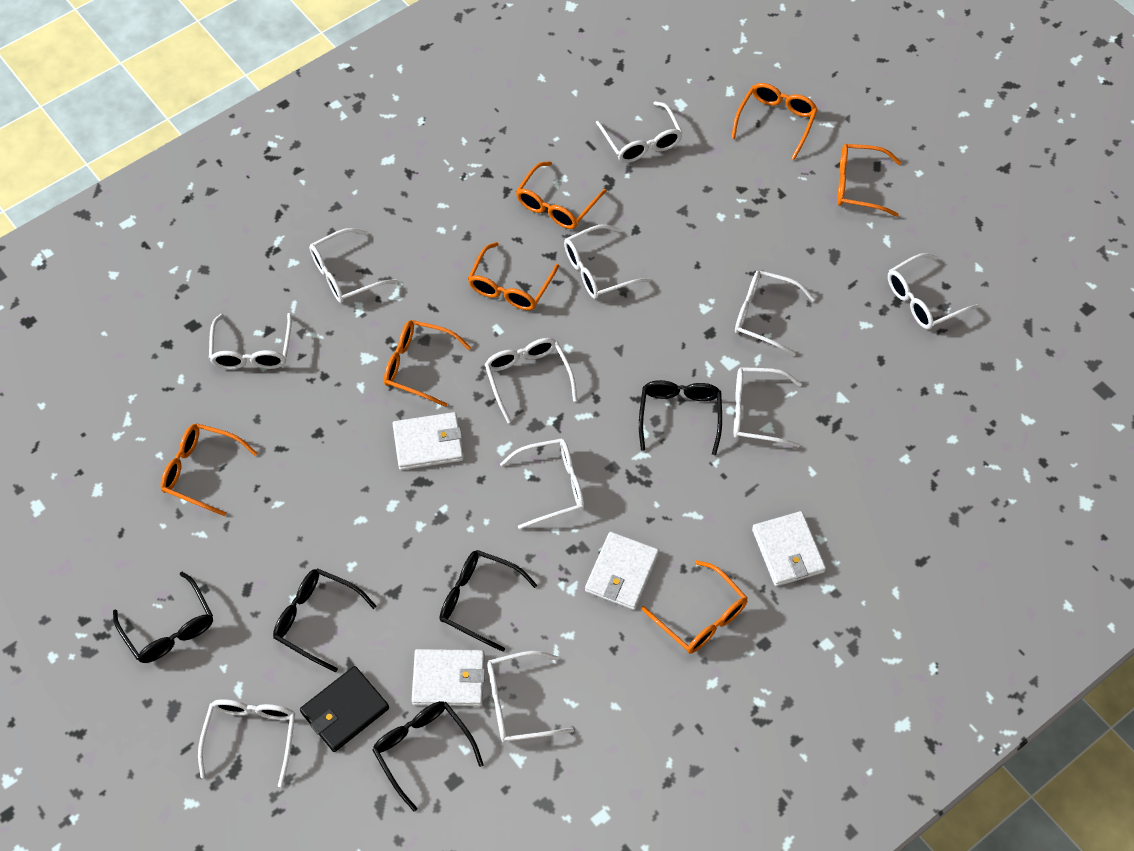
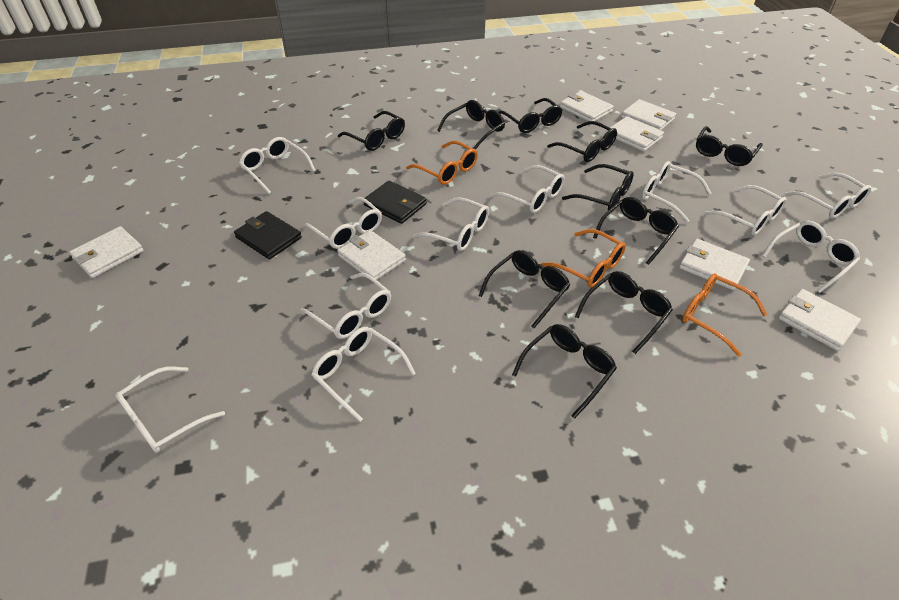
black glasses: [113,572,213,663] [273,568,377,672] [372,701,484,811] [440,550,537,652] [639,380,722,455] = 5 -> [338,111,405,151] [437,100,505,150] [478,250,570,328] [499,98,563,133] [512,324,617,419] [547,121,617,162] [562,164,634,212] [575,271,673,354] [593,197,679,265] [696,126,763,166] = 10
black wallet: [300,666,389,752] = 1 -> [234,211,302,260] [364,180,427,224] = 2
orange glasses: [161,423,257,516] [384,320,471,407] [468,242,559,310] [516,161,607,229] [641,560,748,654] [731,83,818,160] [837,144,901,217] = 7 -> [406,141,478,185] [541,229,626,288] [682,273,767,357] = 3
white wallet: [393,412,464,470] [412,649,485,706] [585,532,659,610] [752,511,826,586] = 4 -> [69,226,144,278] [337,230,406,280] [560,91,613,121] [607,116,664,152] [621,99,676,130] [679,239,750,290] [779,289,861,351] = 7

